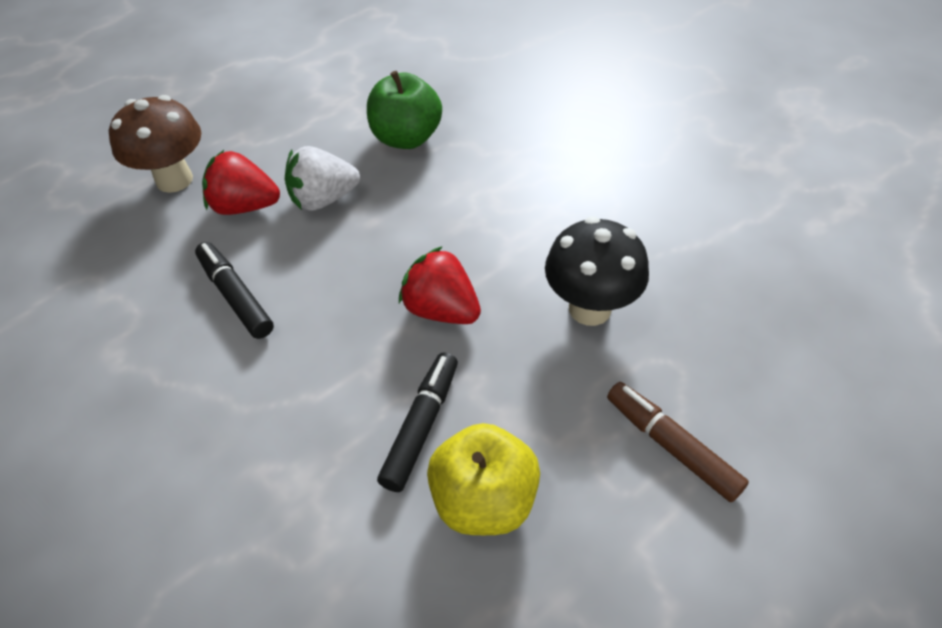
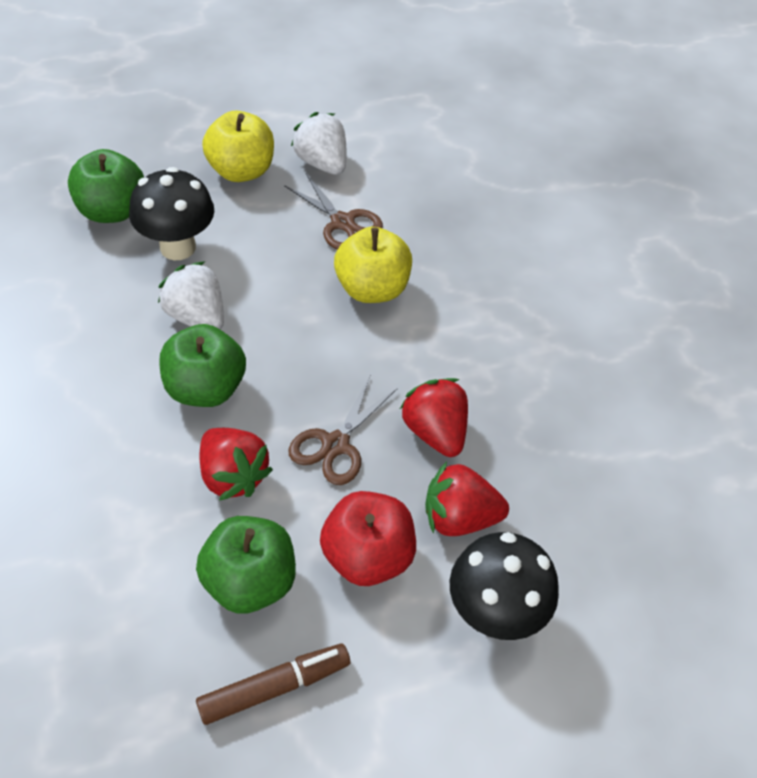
black marker: [195,242,274,339] [377,352,458,492] = 2 -> none = 0
black mushroom: [545,216,649,326] = 1 -> [129,167,214,260] [450,532,559,640] = 2
brown mushroom: [109,95,201,193] = 1 -> none = 0
brown scissors: none = 0 -> [284,173,383,250] [288,376,398,485] = 2
green apple: [367,71,442,149] = 1 -> [68,149,144,223] [159,324,246,407] [196,516,296,614] = 3
red apple: none = 0 -> [320,491,416,586] = 1
red strawberry: [202,150,280,215] [399,246,481,324] = 2 -> [199,428,273,501] [400,378,468,457] [425,462,509,536] = 3
white strawberry: [285,146,360,211] = 1 -> [158,262,224,329] [291,112,346,175] = 2
yellow apple: [427,423,540,535] = 1 -> [202,111,274,182] [334,227,412,303] = 2

